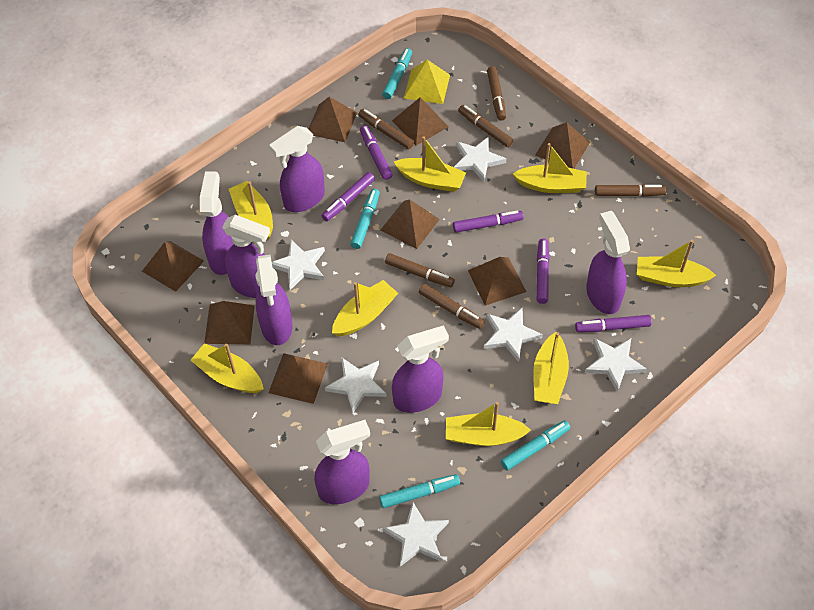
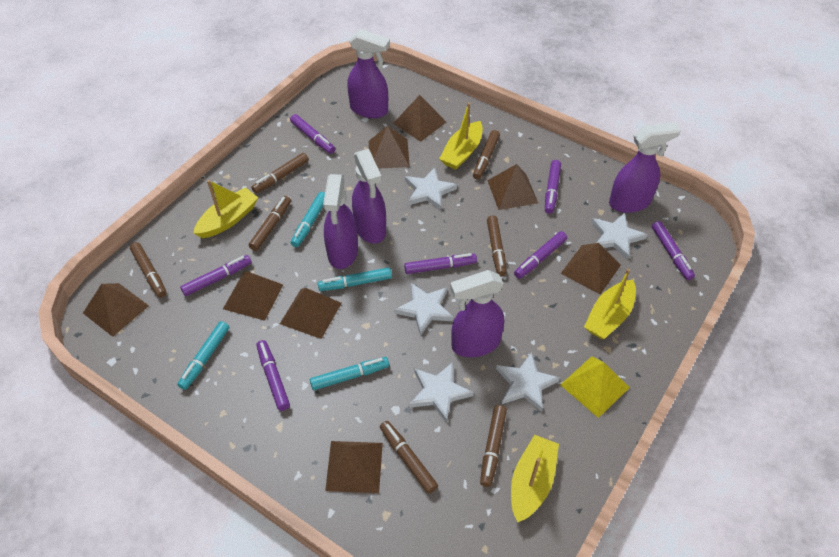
brown marker: [358,109,414,149] [385,253,455,287] [419,284,485,329] [458,105,513,147] [487,66,506,121] [595,184,666,197] = 6 -> [130,242,167,298] [249,196,291,251] [251,153,309,194] [380,421,438,494] [473,130,500,180] [480,405,507,487] [487,216,507,276] = 7
purple marker: [322,172,375,221] [360,125,393,180] [453,211,524,233] [537,239,550,304] [575,315,652,332] = 5 -> [180,255,252,296] [256,340,290,411] [290,114,335,154] [404,253,477,274] [514,231,567,279] [545,160,561,214] [652,221,695,280] = 7
purple spray bottle: [200,171,234,275] [222,215,273,298] [256,254,293,345] [269,126,325,212] [314,420,370,504] [392,325,449,413] [586,211,630,314] = 7 -> [323,174,358,269] [347,29,390,118] [352,149,386,244] [450,270,504,357] [609,122,681,213] = 5
white star: [272,240,325,290] [325,357,387,413] [383,502,449,567] [454,137,506,182] [484,307,543,362] [585,338,647,392] = 6 -> [394,283,454,336] [405,167,457,210] [410,362,474,423] [496,352,560,412] [592,212,648,259] = 5
yellow boat: [191,343,264,393] [229,181,273,240] [332,280,398,336] [394,136,466,192] [446,402,531,446] [513,143,587,193] [533,332,569,404] [637,240,716,287] = 8 -> [193,180,258,238] [439,102,483,170] [511,435,559,523] [584,269,636,339] = 4

